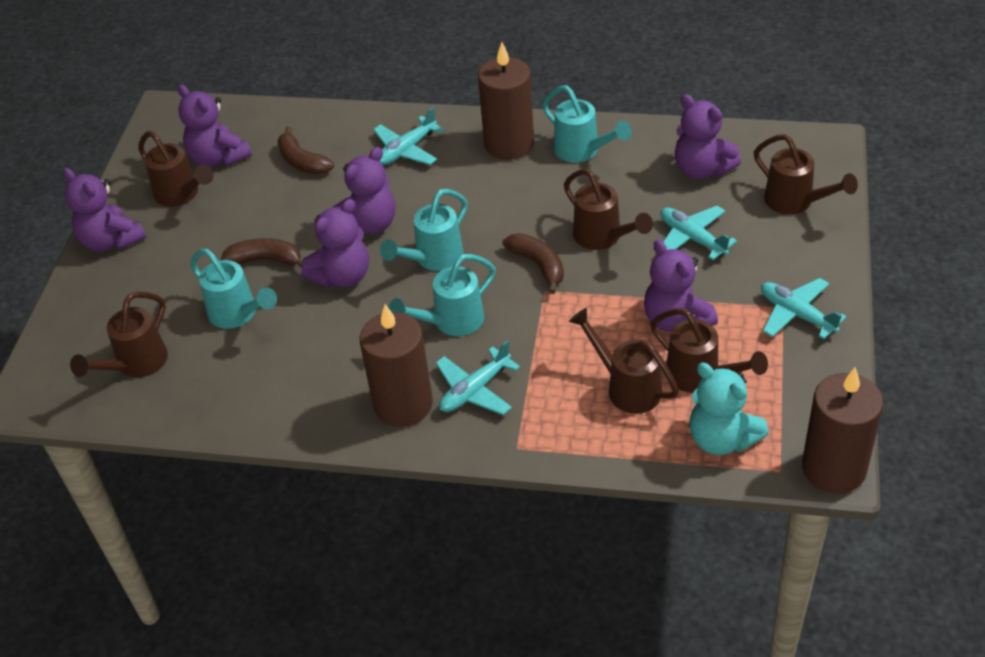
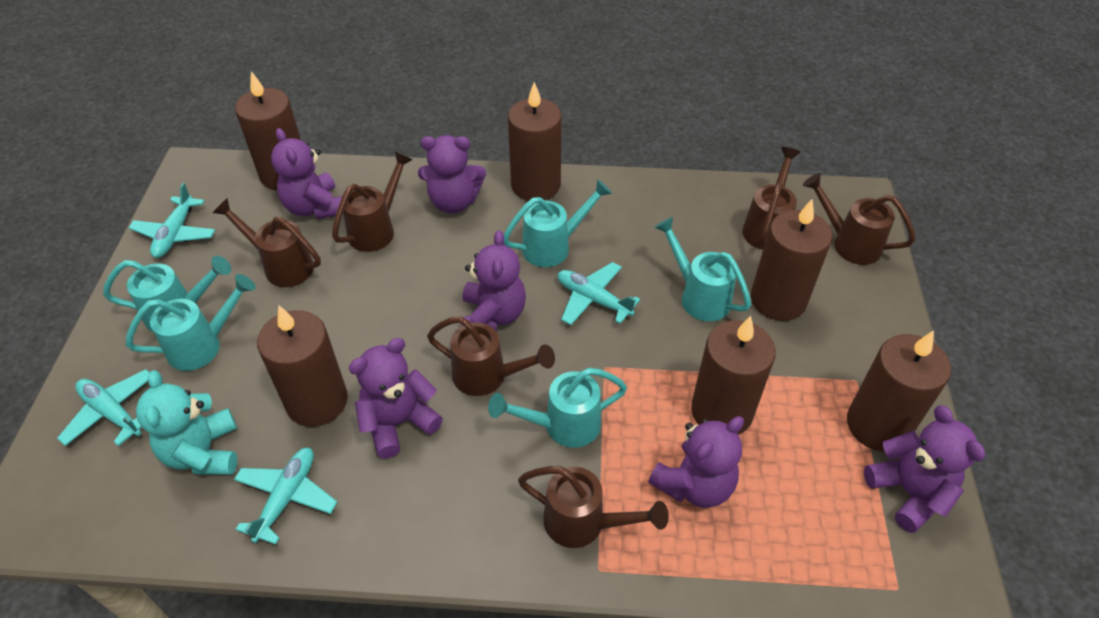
brown banana: [221,238,302,268] [278,126,334,175] [503,233,564,294] = 3 -> none = 0
brown candle: [360,304,433,427] [478,42,534,160] [802,367,883,494] = 3 -> [235,71,301,190] [257,305,348,427] [508,82,562,201] [691,316,776,435] [751,199,832,321] [847,330,951,452] = 6
turquoise watering can: [190,249,277,329] [380,189,468,271] [388,254,496,336] [542,85,632,163] = 4 -> [103,256,231,332] [126,274,256,371] [488,368,627,448] [504,179,612,267] [654,217,751,322] = 5

